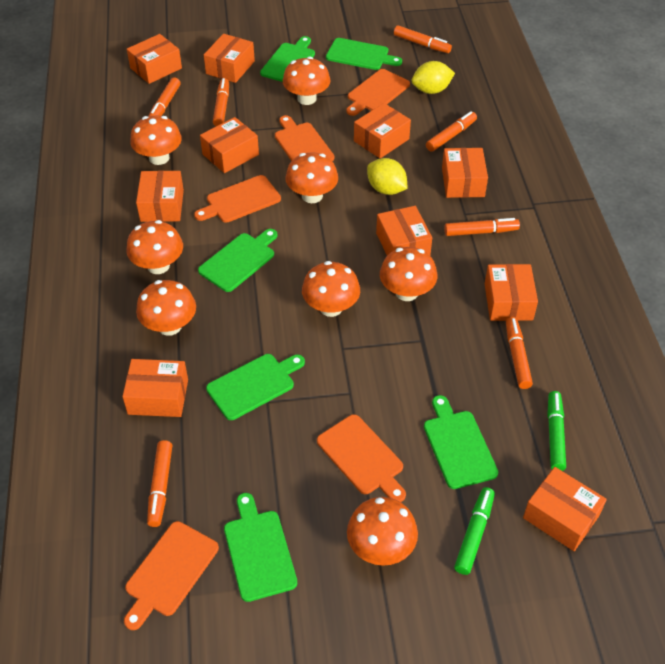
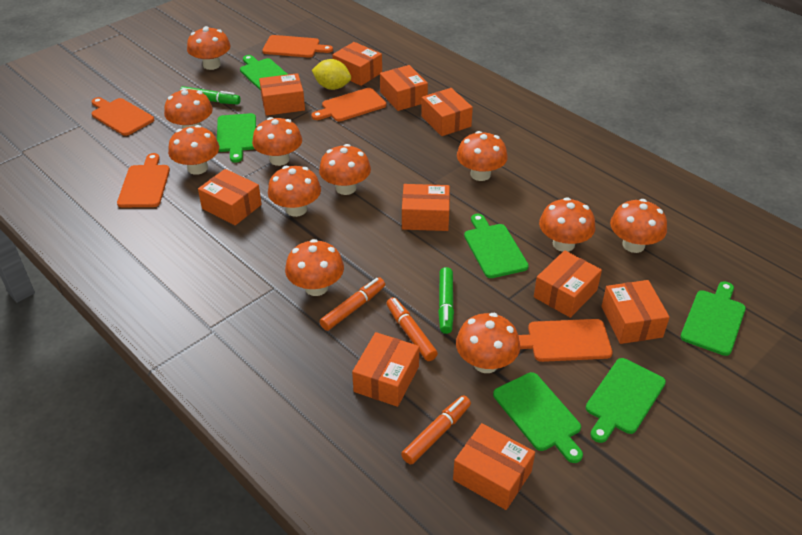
orange marker: [147,440,173,527] [148,77,181,117] [213,78,229,126] [394,25,452,53] [426,111,477,152] [444,218,520,236] [506,317,533,389] = 7 -> [320,277,385,331] [386,297,438,361] [401,395,471,464] = 3
orange mushroom: [126,220,183,274] [130,116,182,165] [136,280,196,336] [283,57,330,105] [285,153,338,203] [302,261,360,317] [347,497,418,566] [380,247,437,301] = 8 -> [164,88,213,129] [168,125,219,175] [187,26,231,70] [252,117,302,166] [268,166,321,217] [285,239,344,296] [319,144,371,195] [456,313,520,373] [457,131,508,181] [539,197,595,252] [610,199,667,253] = 11
yellow lemon: [367,158,408,195] [411,61,455,94] = 2 -> [312,59,351,90] = 1

